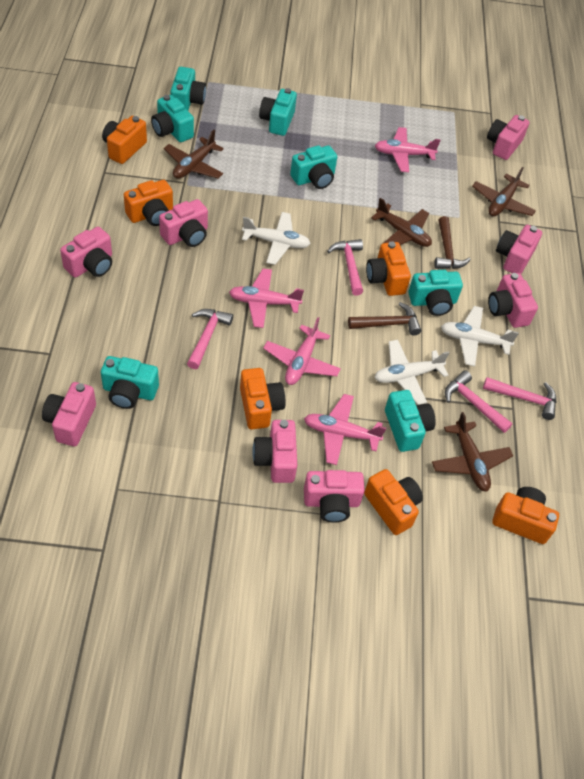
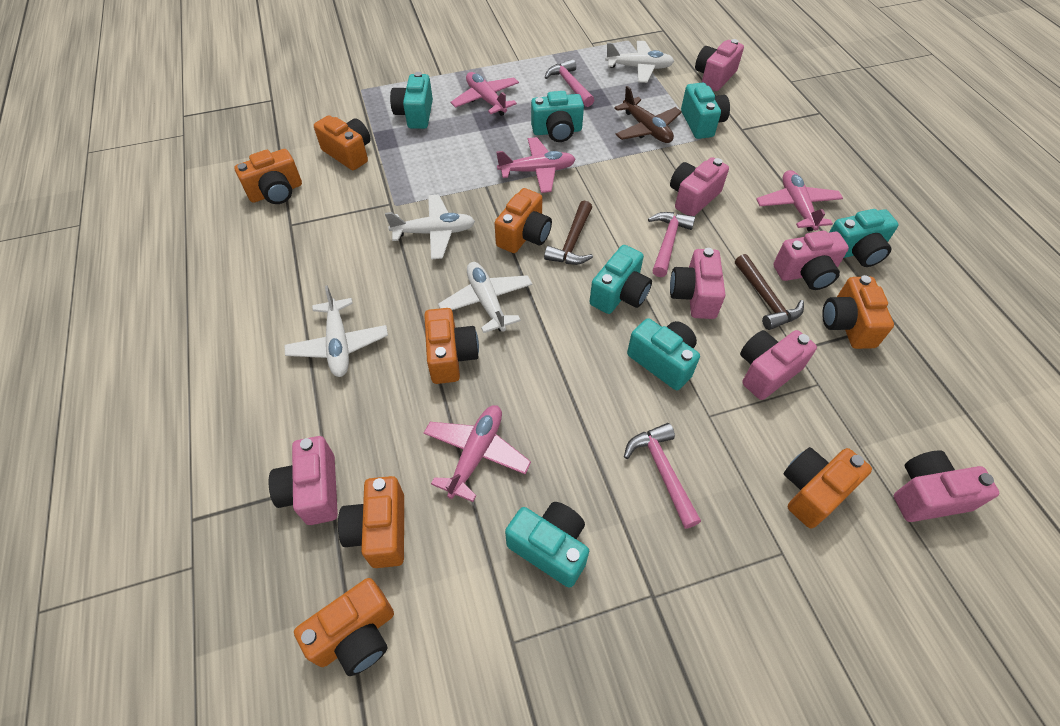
brown plane: [164,130,224,179] [371,198,432,247] [432,412,513,491] [472,167,536,216] = 4 -> [614,86,682,143] = 1
orange camera: [102,116,147,164] [124,180,173,226] [240,368,286,429] [364,469,423,535] [366,241,411,296] [492,487,559,544] = 6 -> [234,149,302,204] [294,578,394,676] [314,115,371,170] [338,476,404,568] [424,308,479,384] [495,188,552,253] [784,447,872,528] [822,275,894,349] = 8
pink camera: [42,382,96,446] [60,227,112,278] [159,199,208,247] [252,420,297,483] [304,470,365,523] [487,115,529,160] [488,273,538,328] [496,225,542,274] = 8 -> [268,436,338,525] [670,157,729,216] [670,248,725,319] [695,39,744,91] [740,330,817,400] [773,231,849,290] [894,450,999,522] = 7
pink hammer: [187,309,233,369] [327,239,363,296] [445,370,513,433] [483,377,556,420] = 4 -> [545,59,594,107] [624,423,701,529] [648,212,695,277] = 3
white plane: [242,212,311,265] [374,340,449,405] [441,306,519,366] = 3 -> [284,285,388,377] [385,195,475,260] [438,262,532,333] [605,41,674,83] = 4

